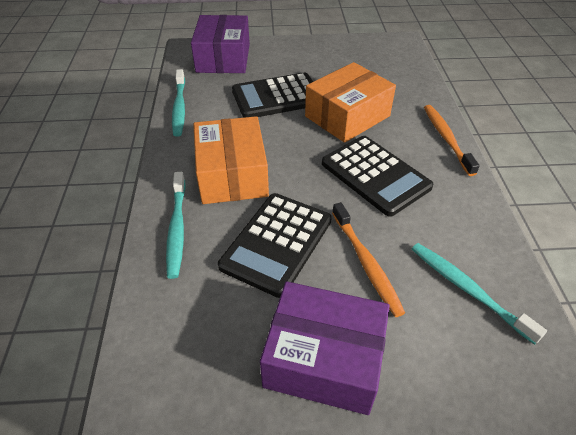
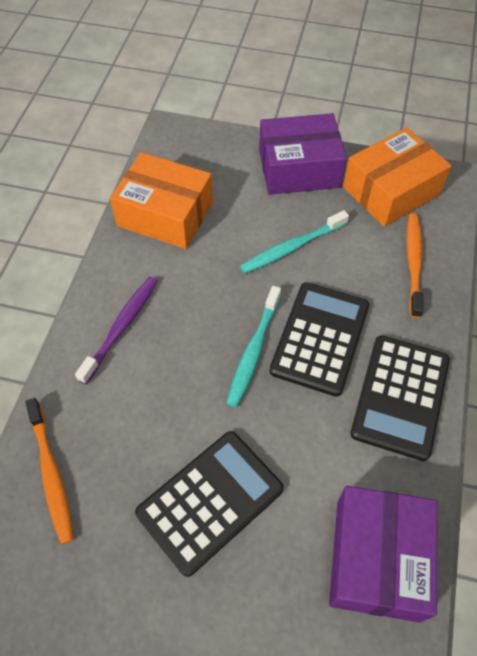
purple toothbrush: none = 0 -> [75,276,158,384] = 1
turquoise toothbrush: [166,172,186,279] [172,69,185,137] [412,243,547,345] = 3 -> [226,286,281,407] [240,210,349,274] = 2

